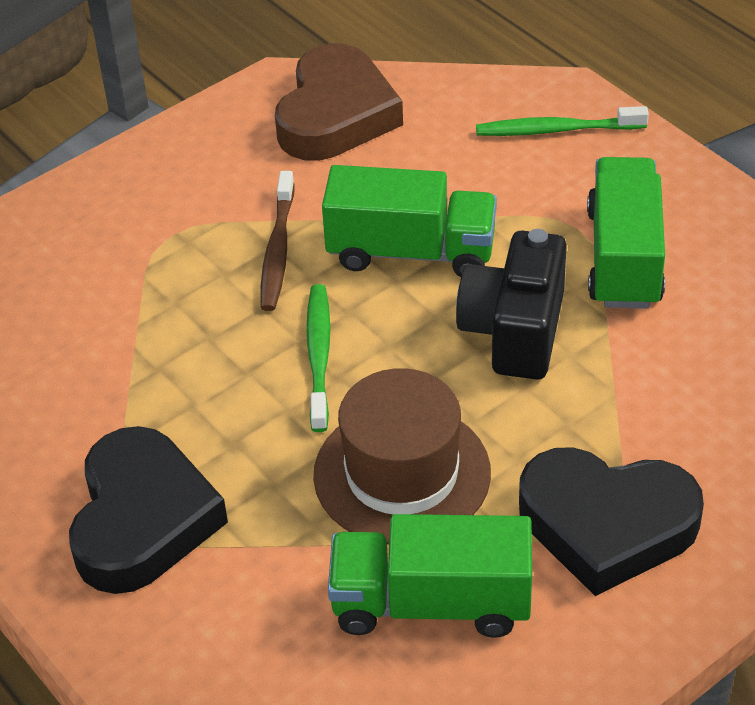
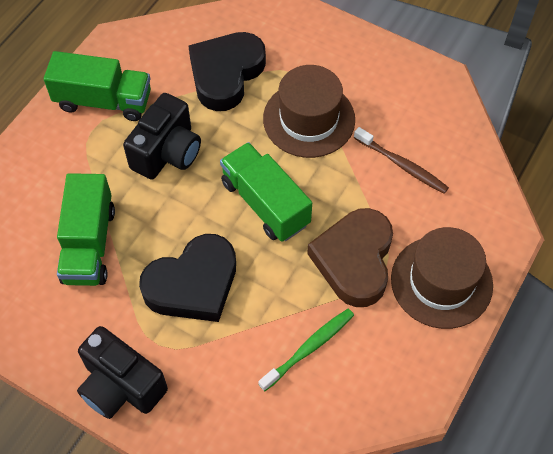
black camera: [456,229,567,380] = 1 -> [77,326,168,419] [123,93,201,180] = 2
brown hat: [313,368,491,544] = 1 -> [263,65,355,158] [391,227,493,329] = 2
green toothbrush: [306,284,330,432] [476,106,649,136] = 2 -> [258,309,354,391] = 1

